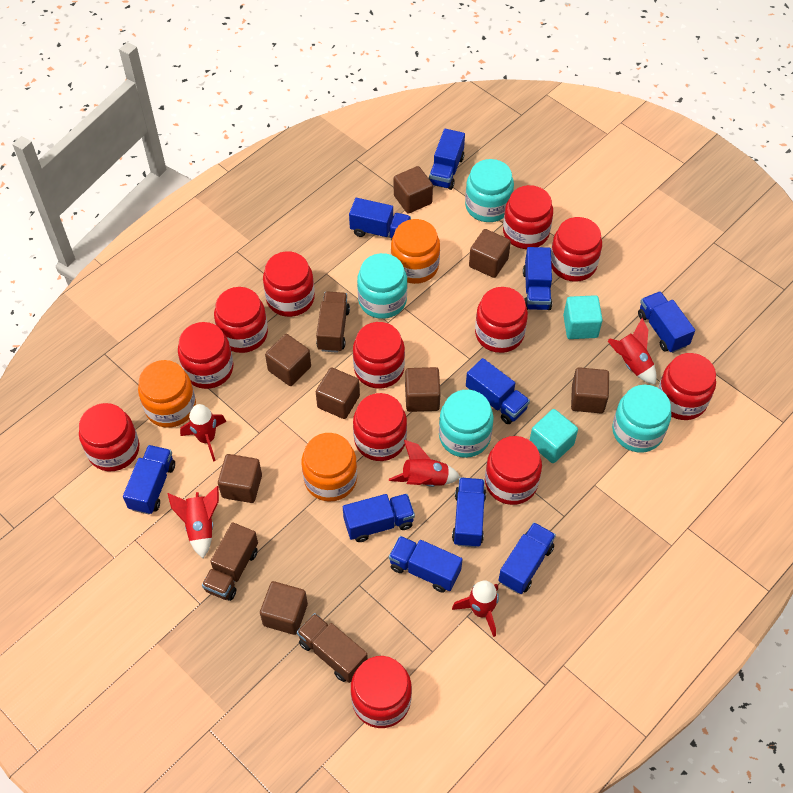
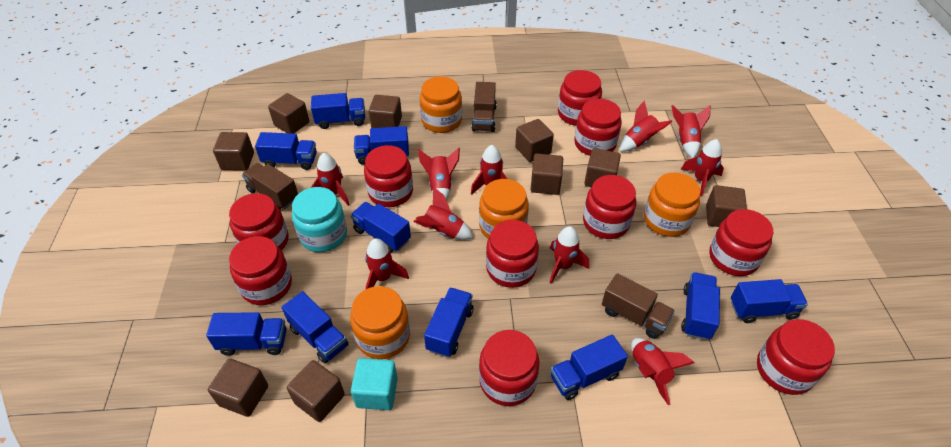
brown cube: [218,454,262,503] [260,581,308,635] [265,334,311,386] [316,367,360,419] [394,166,433,214] [405,367,441,412] [469,229,511,278] [571,367,609,414] = 8 -> [208,359,268,417] [213,132,254,171] [268,93,309,134] [287,360,345,422] [369,95,402,128] [515,119,554,162] [531,154,563,195] [584,148,621,187] [706,185,747,227] = 9
orange jar: [138,360,196,428] [302,433,357,502] [391,219,440,284] = 3 -> [350,286,410,359] [420,77,462,133] [479,179,529,239] [644,173,700,237] = 4
red jar: [79,403,139,471] [178,322,233,389] [214,287,268,353] [263,251,315,317] [351,656,412,728] [353,322,405,389] [353,393,407,461] [475,287,528,353] [485,436,542,505] [503,185,553,249] [551,217,602,282] [658,353,716,420] = 12 -> [229,193,289,250] [229,236,292,305] [364,145,413,207] [479,330,540,406] [486,220,539,288] [558,70,602,126] [574,99,622,156] [583,175,636,239] [709,209,773,276] [757,319,835,395] = 10
red rocket: [167,486,219,558] [180,404,226,462] [389,440,460,487] [452,580,499,637] [608,318,657,385] = 5 -> [311,153,350,206] [365,238,409,289] [413,187,473,240] [418,148,460,201] [471,145,507,195] [550,226,589,284] [620,100,673,152] [631,338,695,405] [671,105,710,158] [681,139,724,197] = 10
turquoise cube: [530,409,578,463] [563,295,603,339] = 2 -> [351,358,398,410] = 1
turquoise jar: [357,253,407,319] [439,390,494,458] [465,159,514,222] [612,385,671,453] = 4 -> [292,187,347,252] = 1

